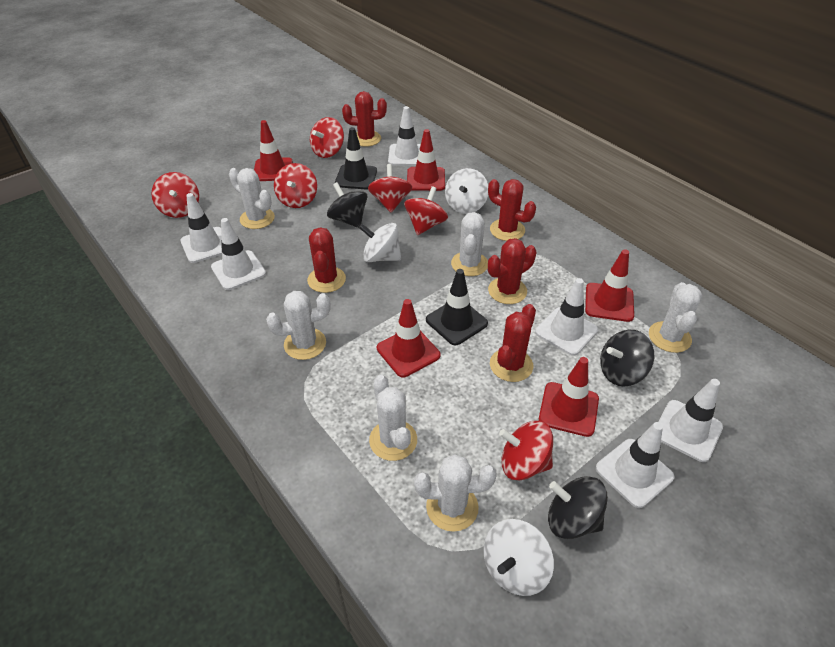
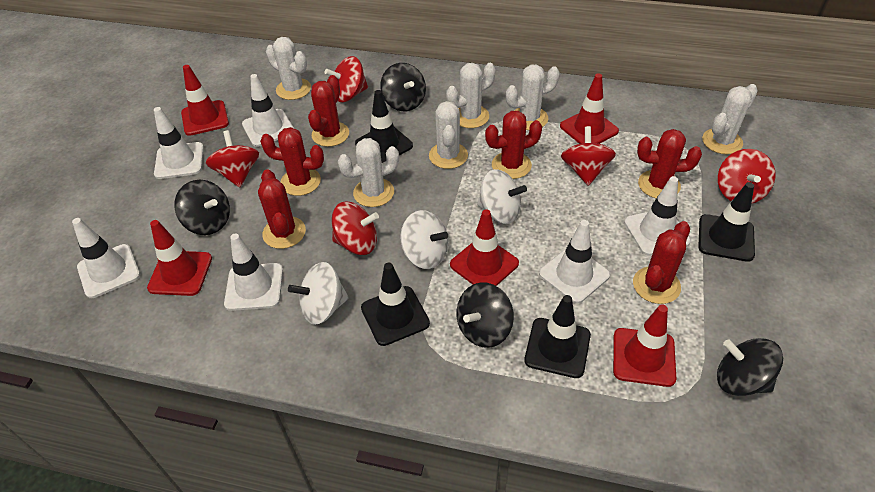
black spinning top: [327,182,367,228] [548,476,608,539] [600,330,654,387] = 3 -> [174,180,230,235] [380,63,426,111] [456,282,514,348] [717,338,783,396] = 4
black traffic cone: [335,127,377,189] [426,269,488,345] = 2 -> [355,90,413,163] [361,263,430,346] [524,295,591,378] [698,182,755,262] = 4
red cactus: [307,227,346,293] [342,91,387,147] [488,179,536,241] [488,238,537,304] [490,304,536,382] = 5 -> [258,169,306,249] [260,127,324,196] [308,75,349,147] [485,111,542,179] [633,221,690,304] [637,129,702,198] = 6
red spinning top: [151,172,199,218] [274,163,317,208] [310,117,344,158] [368,164,412,213] [404,186,448,235] [499,421,553,480] = 6 -> [206,130,259,187] [325,56,368,102] [332,201,379,255] [561,126,616,186] [718,149,775,204] = 5

